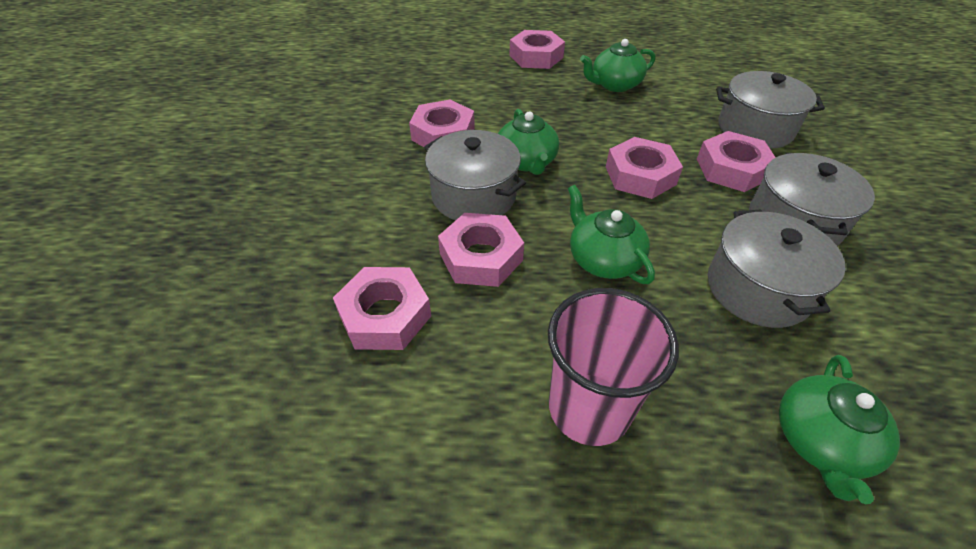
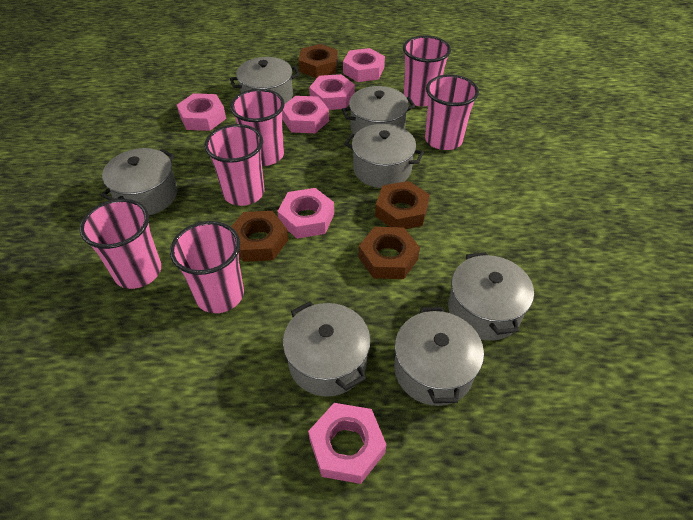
brown nut: none = 0 -> [231,211,288,262] [299,44,338,78] [359,227,420,279] [375,181,430,229] = 4
green teapot: [498,109,559,175] [568,185,655,284] [580,39,655,92] [779,355,900,504] = 4 -> none = 0
grey pot: [424,130,526,220] [708,209,846,328] [716,71,825,149] [749,153,875,246] = 4 -> [101,148,178,215] [230,57,300,104] [283,301,371,397] [342,86,415,134] [344,124,424,188] [394,307,484,406] [448,252,534,341] = 7
pink cup: [548,288,679,446] = 1 -> [80,199,161,289] [170,221,244,313] [204,124,264,206] [230,89,285,166] [403,35,451,106] [425,75,479,150] = 6

